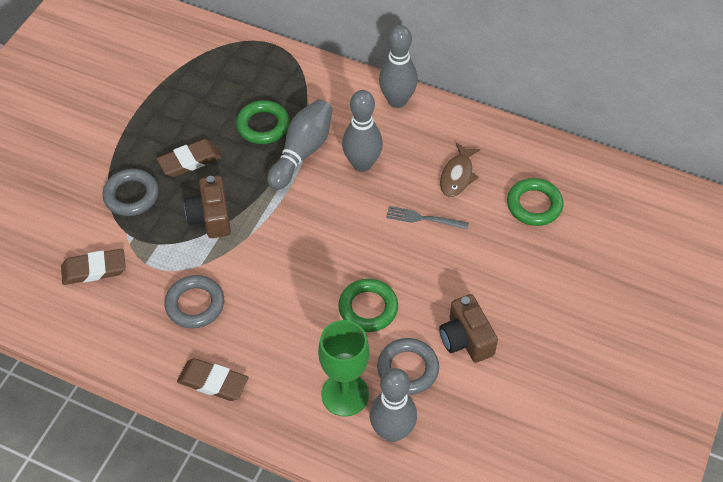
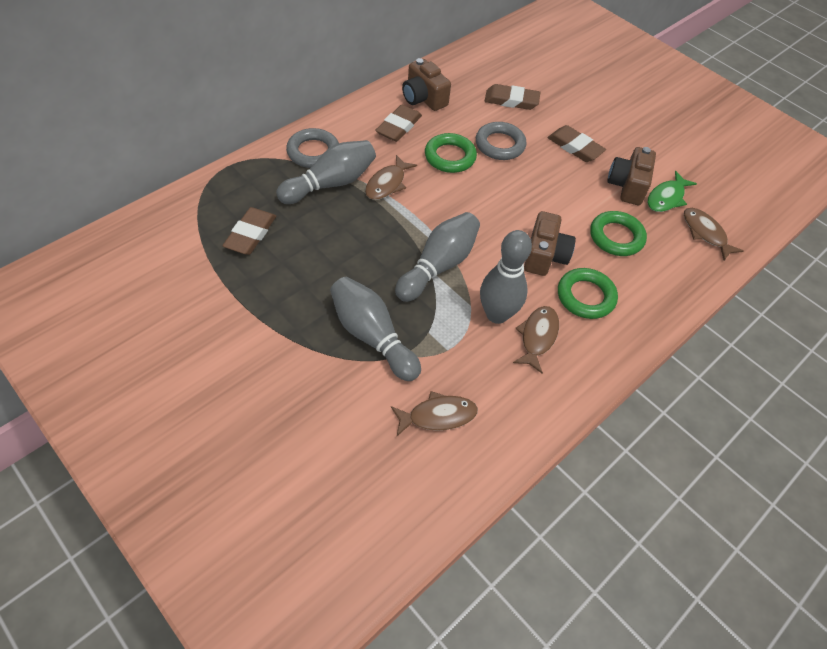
brown camera: [184,175,231,238] [439,294,498,363] = 2 -> [402,58,451,111] [524,211,576,276] [607,147,656,205] = 3
brown eraser: [61,249,126,285] [157,139,222,177] [177,358,248,401] = 3 -> [222,207,276,255] [375,105,422,142] [485,84,540,110] [547,125,606,162] = 4
brown fish: [440,143,480,197] = 1 -> [365,155,417,200] [391,391,478,436] [513,306,559,373] [684,208,744,260] = 4
green fish: none = 0 -> [647,171,697,212] = 1
green goblet: [318,320,370,417] = 1 -> none = 0
grey fork: [386,206,469,230] = 1 -> none = 0
grey ring: [103,169,159,216] [165,275,224,328] [377,338,439,395] = 3 -> [286,128,339,168] [476,122,527,160] = 2

